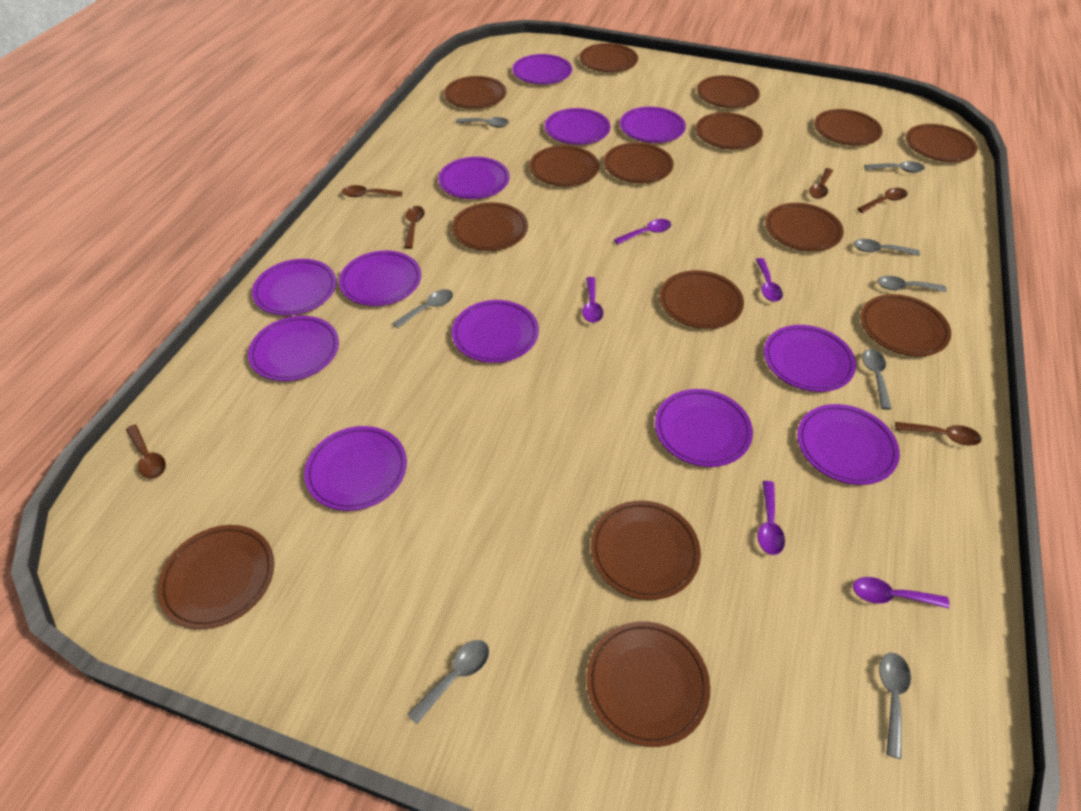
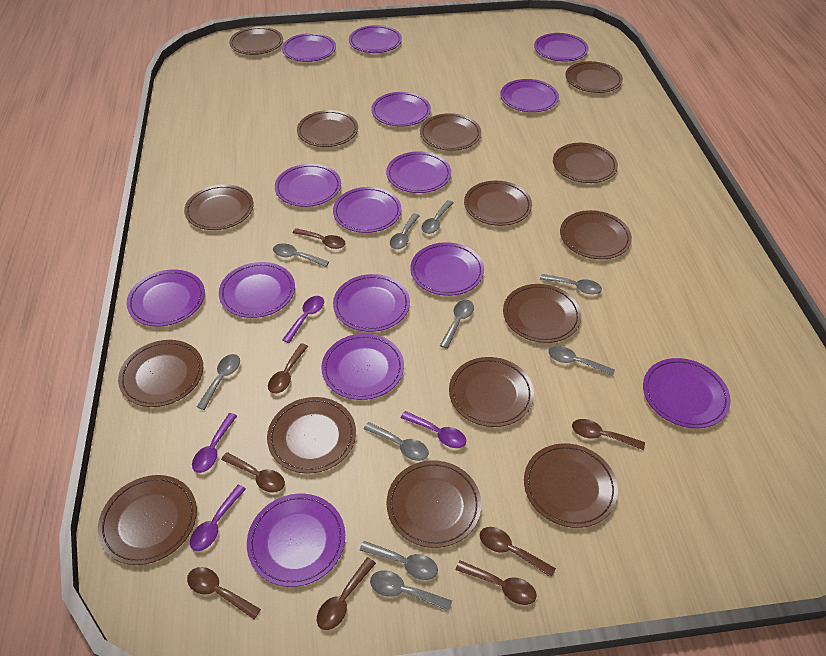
brown spoon: [126,424,166,479] [342,185,402,197] [404,206,425,249] [809,168,833,199] [857,188,908,213] [895,422,982,445] = 6 -> [187,567,261,619] [221,452,285,493] [268,343,308,394] [293,228,346,249] [317,557,376,630] [456,560,537,605] [480,527,556,578] [572,419,645,450] = 8
grey spoon: [393,289,453,328] [407,640,489,724] [456,117,509,127] [854,239,920,256] [862,349,892,410] [864,161,925,173] [878,276,947,292] [879,653,911,759] = 8 -> [197,354,240,410] [273,244,329,267] [360,541,438,580] [364,422,429,461] [370,570,452,612] [390,213,420,249] [421,200,453,234] [440,300,474,349] [540,274,602,294] [548,346,615,376] = 10
purple plate: [248,316,339,381] [252,259,336,315] [304,426,407,511] [339,251,421,306] [438,157,510,199] [452,300,539,363] [512,54,572,84] [545,108,610,145] [620,107,686,143] [655,389,753,467] [764,325,856,392] [797,404,900,485] = 12 -> [126,269,205,326] [219,262,295,318] [247,494,345,587] [275,164,341,207] [282,33,336,62] [321,334,404,400] [333,187,401,233] [333,274,410,332] [349,25,402,53] [371,92,431,126] [386,151,451,193] [410,242,484,296] [500,79,559,112] [534,33,589,62] [643,358,731,428] = 15
purple spoon: [582,277,604,323] [614,219,671,245] [756,258,783,302] [758,481,785,555] [853,577,950,608] = 5 -> [190,485,246,551] [192,413,237,473] [282,296,324,343] [401,411,466,448] = 4

